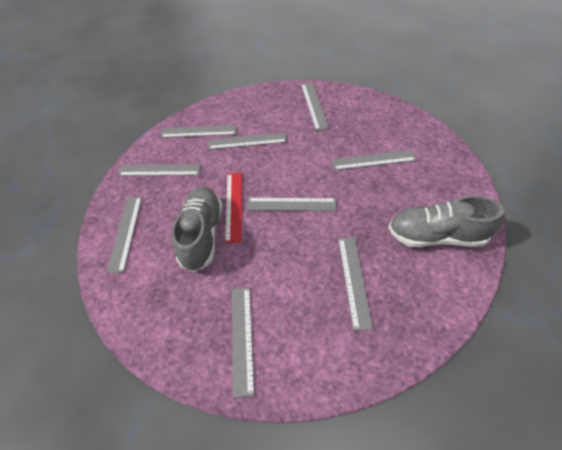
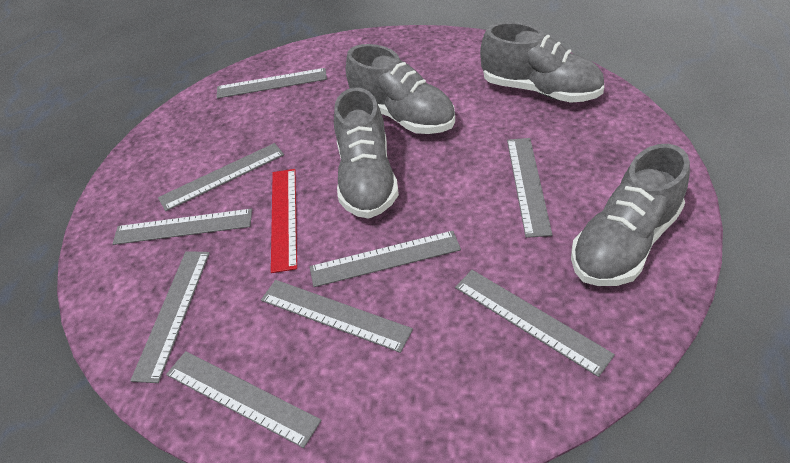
grey shoe: [171,187,223,272] [388,195,504,247] = 2 -> [334,88,399,218] [346,44,455,134] [480,22,604,103] [571,144,690,286] = 4

